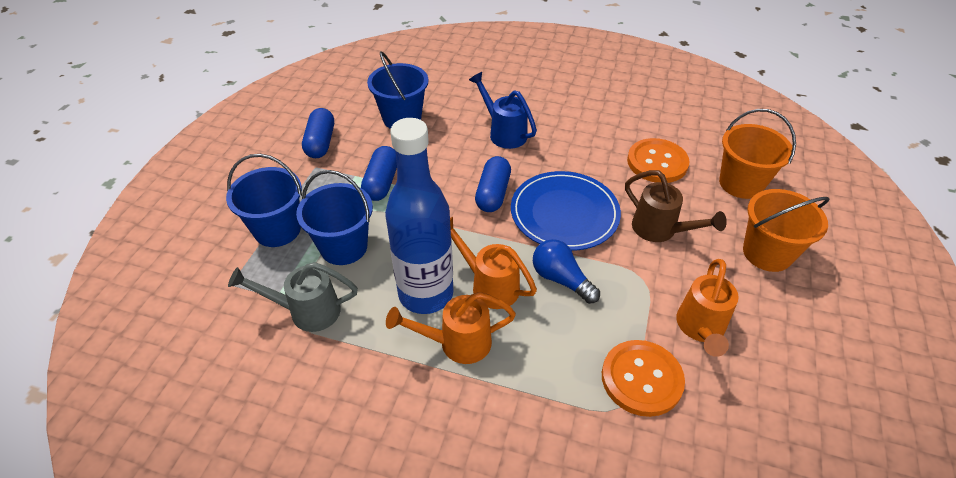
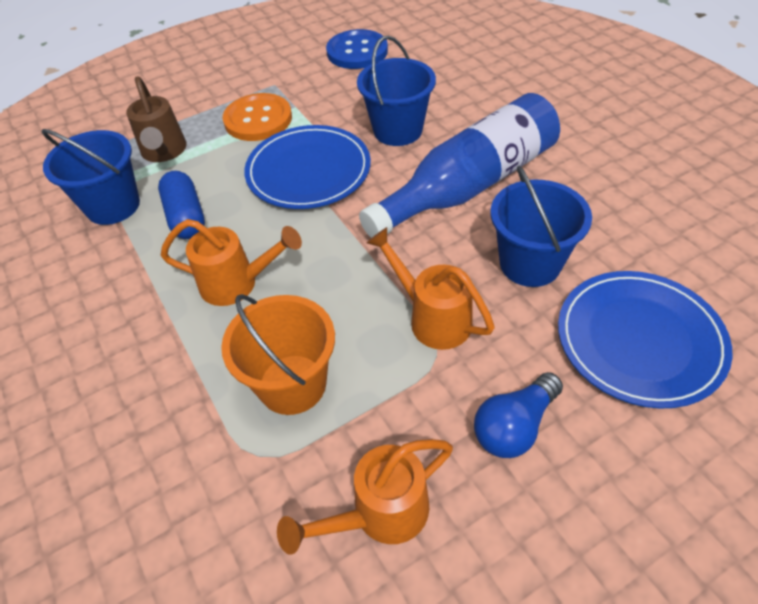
blue button: none = 0 -> [326,29,388,69] = 1
blue capsule: [302,108,334,158] [361,146,397,201] [475,156,511,212] = 3 -> [158,171,205,239] = 1
blue plate: [511,171,621,251] = 1 -> [244,125,371,209] [558,271,733,409] = 2
blue watering can: [469,72,537,149] = 1 -> none = 0
grey watering can: [228,262,358,332] = 1 -> none = 0
orange bucket: [719,109,796,199] [743,189,829,272] = 2 -> [221,294,335,415] = 1
orange button: [602,340,685,417] [627,138,689,183] = 2 -> [223,93,292,141] = 1

